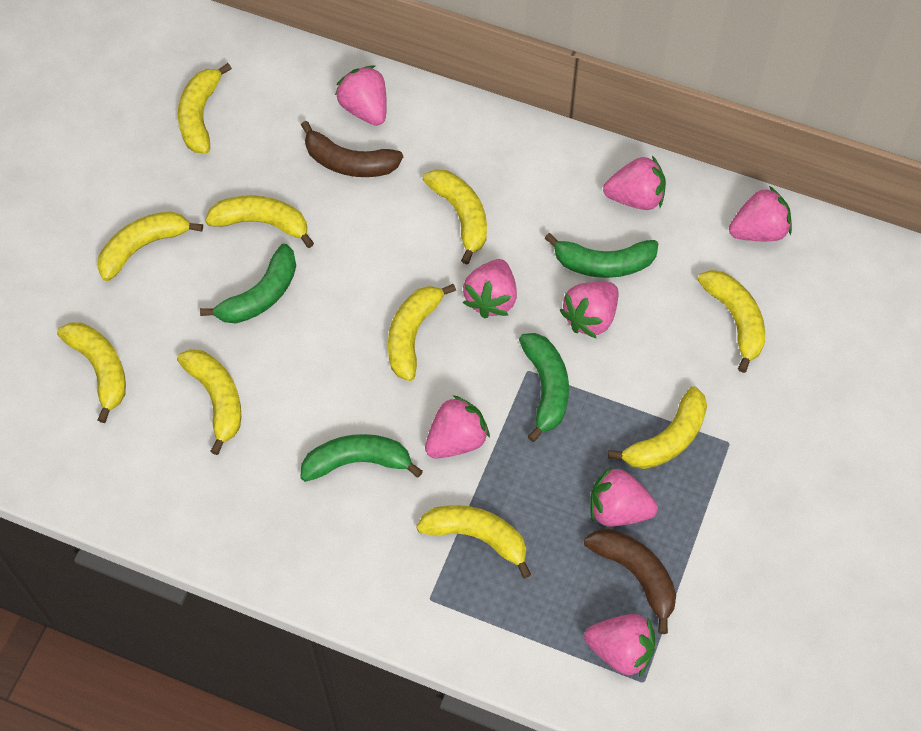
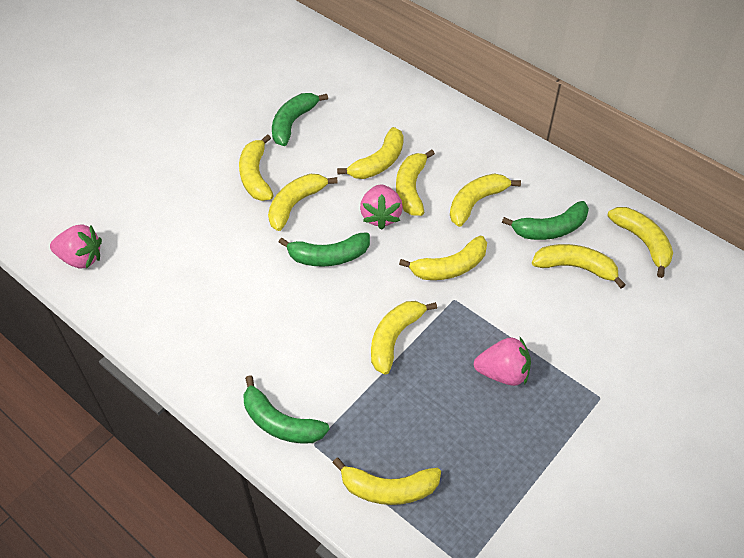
brown banana: [301,121,403,177] [584,529,676,634] = 2 -> none = 0
pink strawberry: [335,66,387,126] [425,395,490,459] [463,259,517,319] [560,282,618,339] [584,614,655,677] [590,466,658,527] [603,156,666,210] [729,186,792,241] = 8 -> [50,225,102,269] [360,184,403,230] [474,337,531,386] = 3

